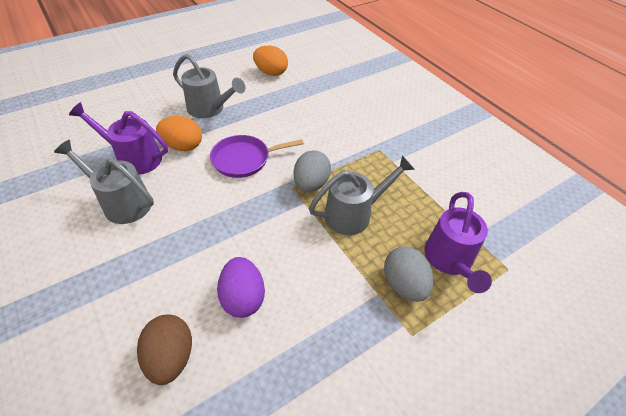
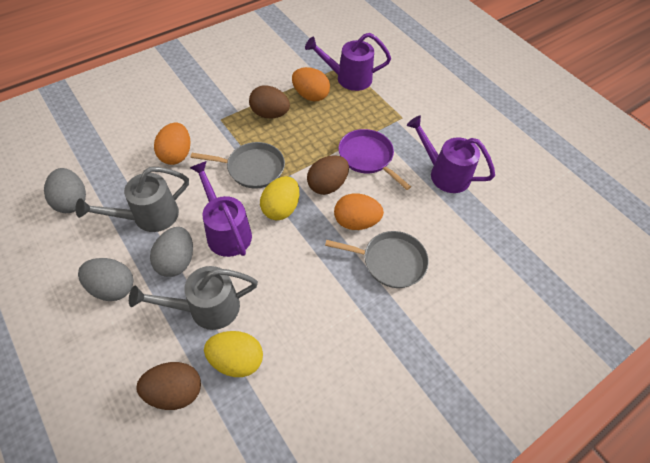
brown egg: [137,314,192,385] = 1 -> [137,362,201,410] [249,85,290,118] [307,155,349,195] = 3
grey egg: [294,150,331,192] [384,246,433,302] = 2 -> [44,168,86,213] [78,258,134,301] [150,227,193,277] = 3
grey pan: none = 0 -> [191,142,285,189] [325,231,429,288] = 2
grey watering can: [54,140,154,224] [173,54,246,118] [309,155,415,235] = 3 -> [76,167,189,232] [129,266,258,330] = 2
orange egg: [156,116,202,151] [253,46,288,76] = 2 -> [154,122,191,165] [292,67,330,101] [334,193,384,230] = 3
purple egg: [217,257,265,318] = 1 -> none = 0
purple watering can: [69,102,168,175] [424,192,492,293] = 2 -> [190,161,252,257] [305,33,391,91] [407,115,495,193] = 3
yellow egg: none = 0 -> [204,331,263,377] [260,176,299,220] = 2

